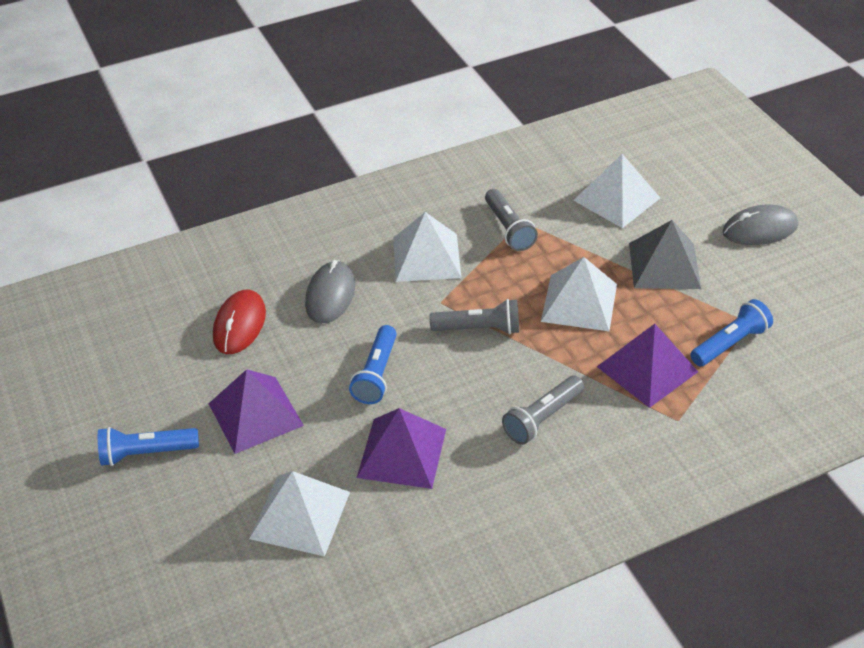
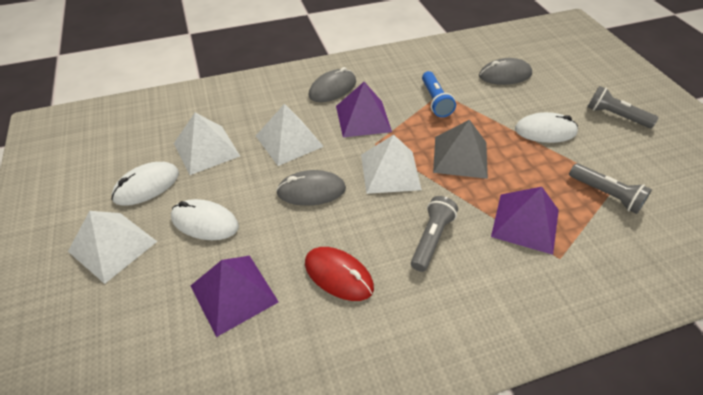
blue flashlight: [98,427,199,466] [349,325,397,404] [690,299,773,366] = 3 -> [422,71,456,117] = 1
grey mouse: [305,260,355,323] [723,204,798,245] = 2 -> [276,170,346,206] [309,67,356,102] [479,58,532,85] = 3
white mouse: none = 0 -> [111,162,179,206] [171,199,239,240] [515,112,578,143] = 3

